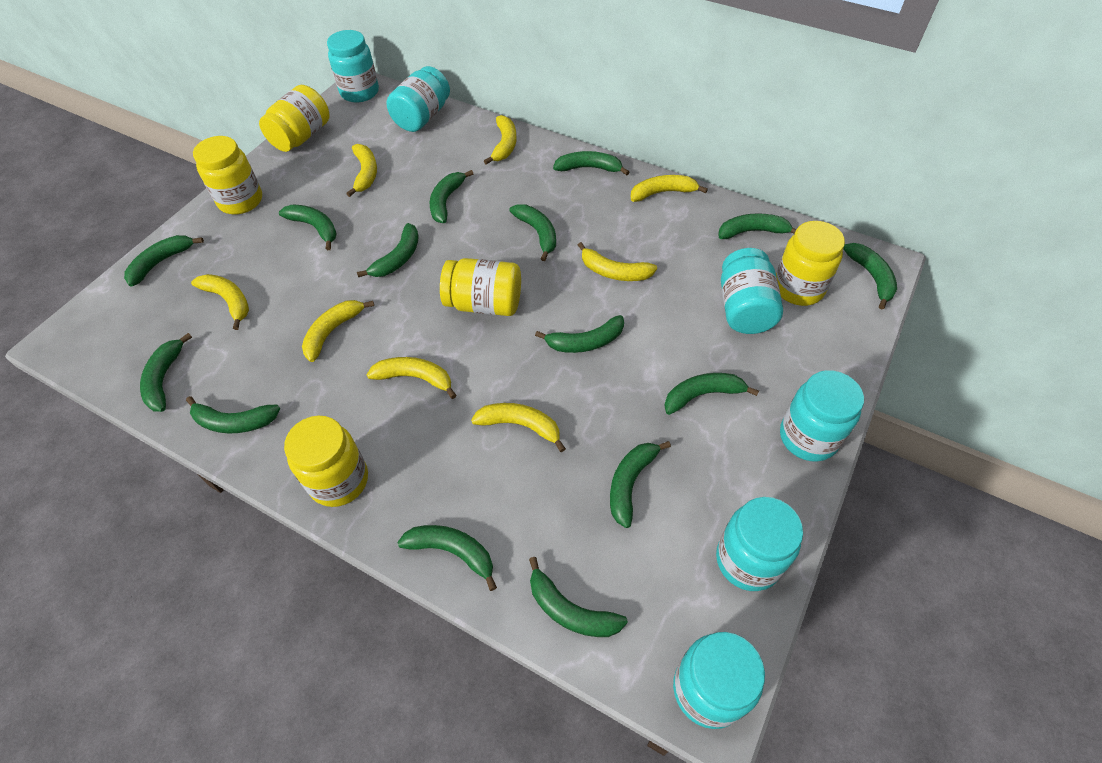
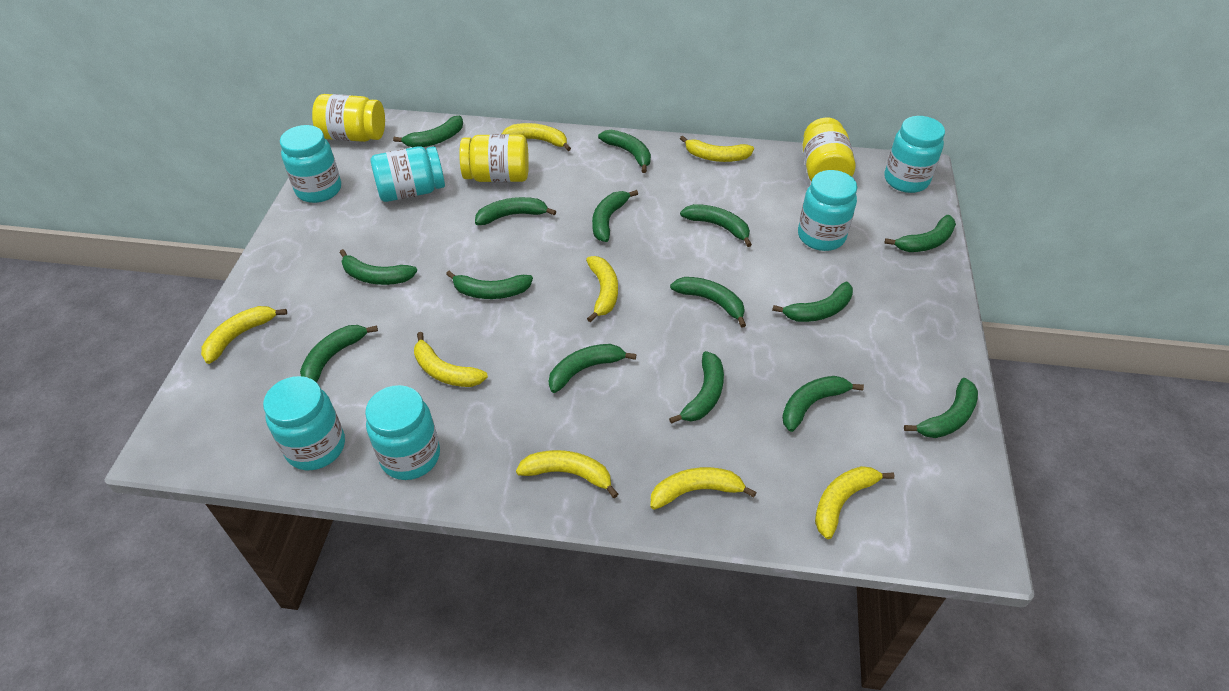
yellow jar: [193,136,262,214] [259,85,330,152] [284,416,368,507] [440,258,521,316] [776,221,845,306] = 5 -> [312,94,385,142] [459,134,529,182] [803,118,855,182] = 3

